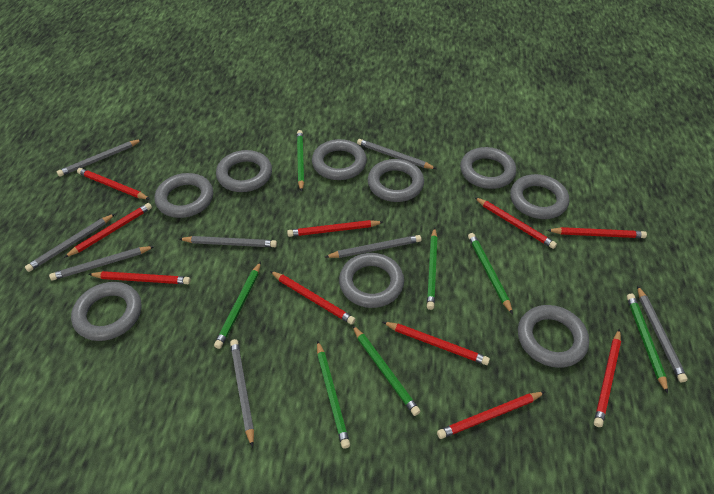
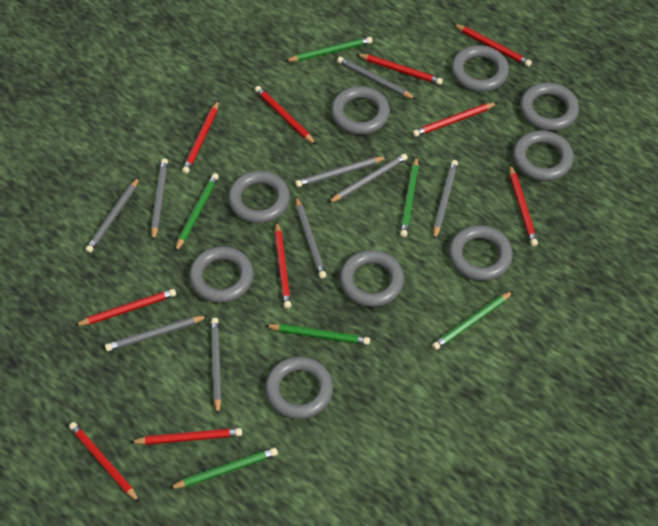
green pencil: [214,261,261,349] [297,130,304,192] [317,340,350,449] [352,325,421,416] [427,227,437,310] [468,233,513,314] [627,293,668,394] = 7 -> [169,447,278,489] [175,173,219,252] [265,324,370,345] [285,37,373,62] [400,157,419,237] [432,291,513,350] = 6
grey pencil: [25,214,115,272] [49,246,155,280] [57,139,142,177] [180,236,277,247] [230,339,254,448] [325,235,422,258] [357,139,436,169] [637,285,688,382] = 8 -> [85,177,139,253] [105,316,208,351] [151,158,168,241] [211,318,221,415] [295,156,387,187] [295,196,326,279] [328,153,408,203] [337,57,416,99] [433,160,458,240] = 9

